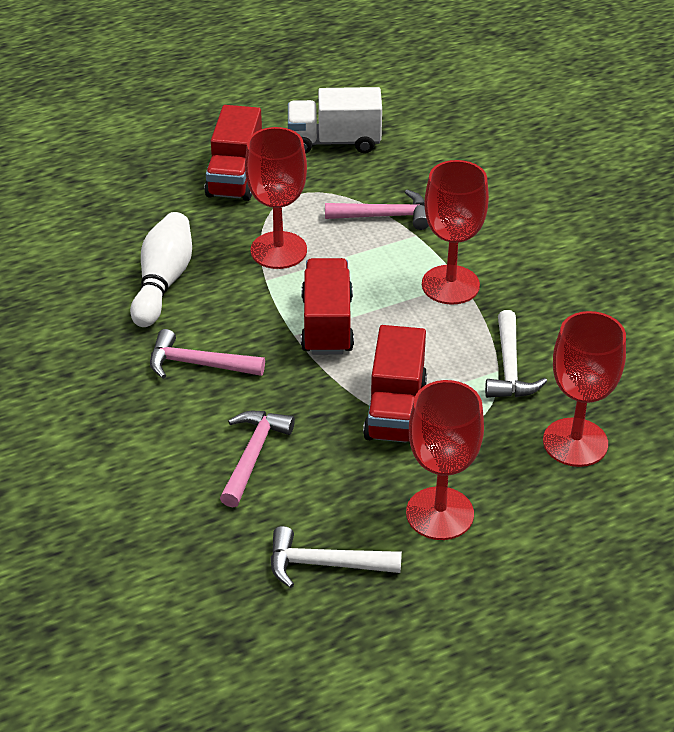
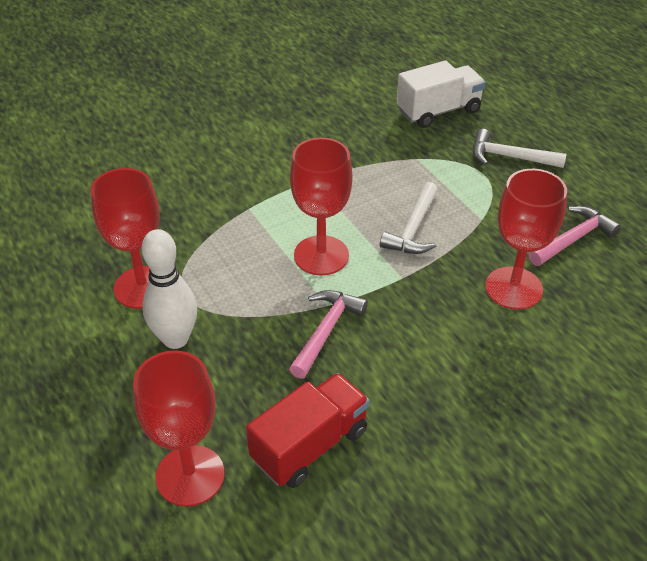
pink hammer: [150,329,265,379] [220,411,295,507] [325,190,429,230] = 3 -> [289,290,368,379] [529,206,621,266] = 2
red truck: [204,105,262,201] [301,258,354,355] [363,325,427,443] = 3 -> [246,373,370,488] = 1

